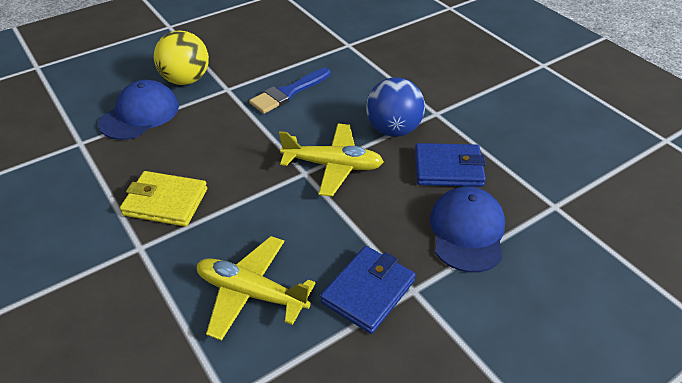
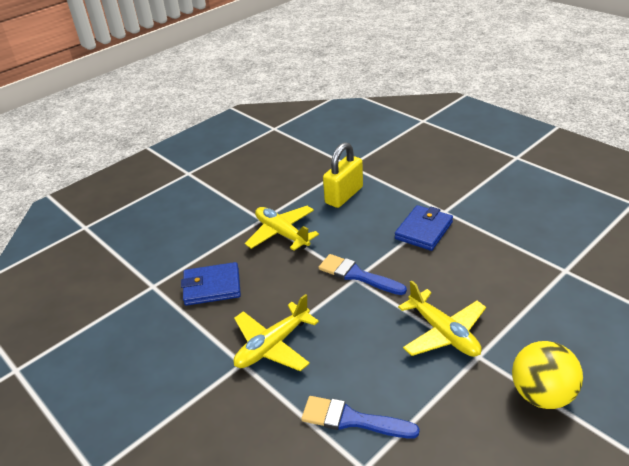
blue ball: [366,77,425,137] = 1 -> none = 0
blue brush: [249,68,330,114] = 1 -> [301,396,420,439] [318,254,407,295] = 2
blue cap: [98,80,179,140] [430,186,505,273] = 2 -> none = 0
yellow padlock: none = 0 -> [323,142,363,208] = 1
yellow plane: [197,236,316,341] [279,123,384,197] = 2 -> [234,294,319,371] [245,206,319,251] [398,280,486,357] = 3
yellow wallet: [120,171,207,227] = 1 -> none = 0

